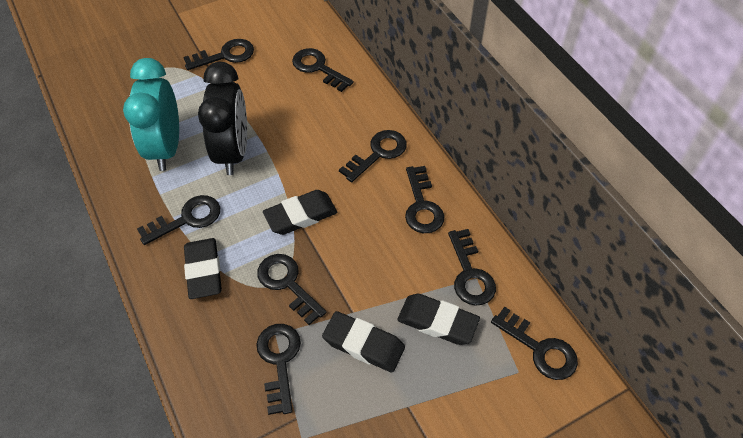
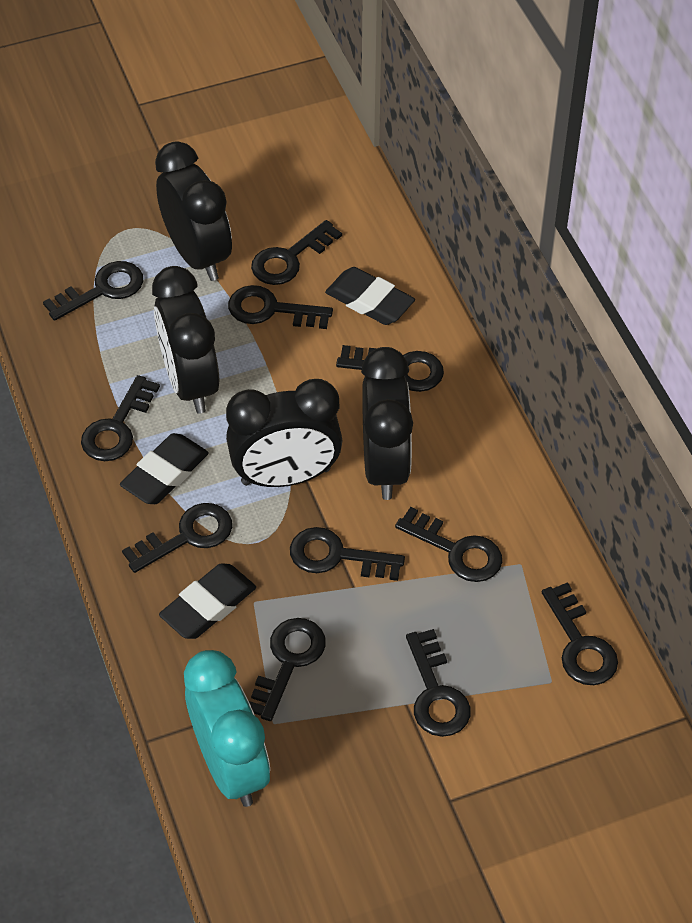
black clock: [198,62,247,175] = 1 -> [152,266,219,414] [155,141,232,281] [226,379,342,487] [361,347,413,500] = 4
black eraser: [184,238,222,299] [263,190,337,235] [322,311,405,372] [397,294,480,345] = 4 -> [120,433,209,504] [159,563,256,639] [325,267,415,325] = 3
black key: [137,195,220,245] [183,39,254,70] [256,324,301,415] [257,254,327,325] [292,48,354,92] [339,130,407,182] [405,166,445,233] [448,229,496,306] [491,307,578,380] = 9 -> [43,261,143,321] [81,375,160,461] [122,503,232,573] [228,285,333,329] [249,618,326,721] [251,220,342,285] [290,527,405,581] [336,345,444,392] [395,507,502,582] [406,629,471,737] [542,582,618,685] = 11

